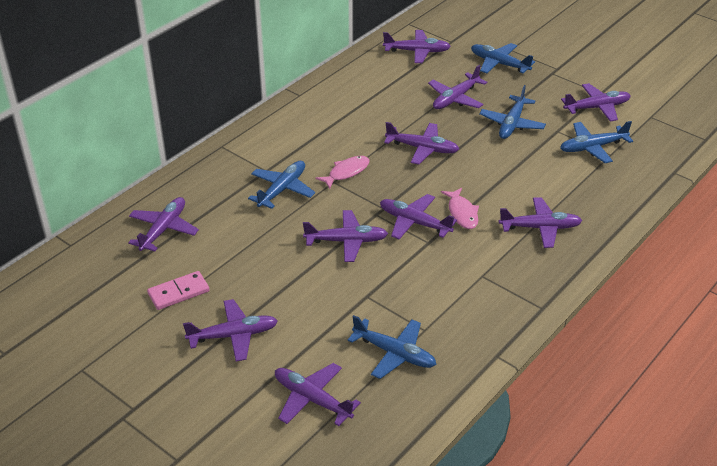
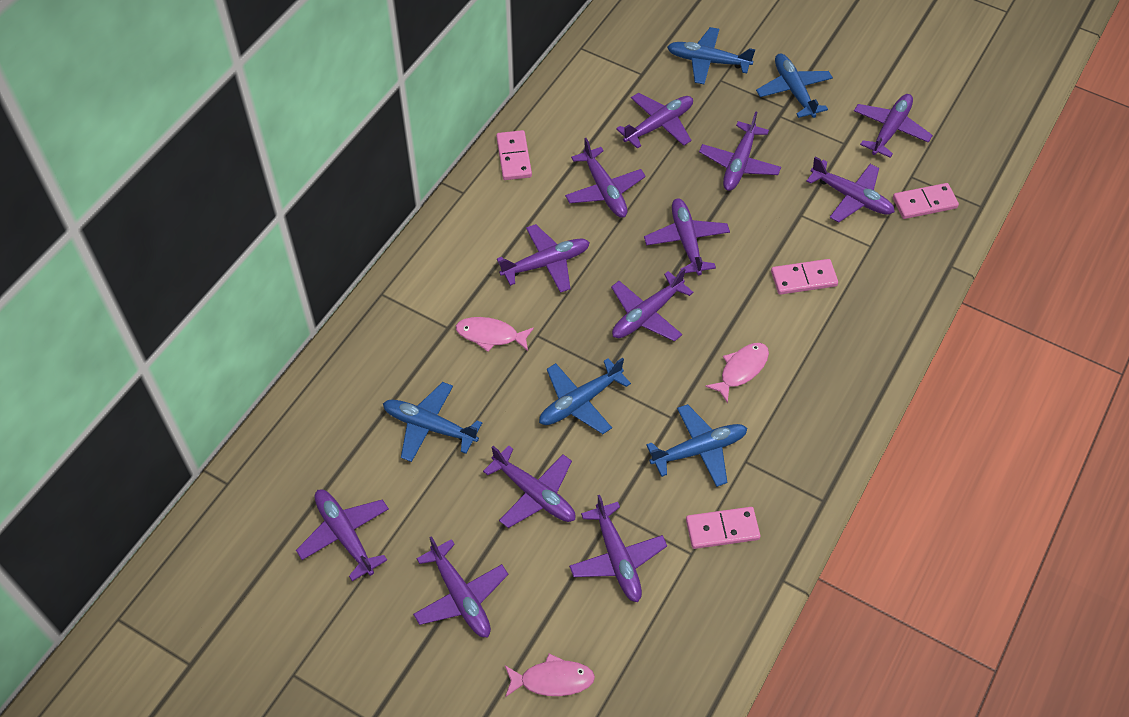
pink domino: [147,271,210,310] = 1 -> [496,130,532,180] [686,507,760,549] [771,259,838,295] [893,183,959,219] = 4
pink fish: [315,156,369,189] [441,188,479,229] = 2 -> [456,317,534,352] [505,653,595,697] [705,343,769,403] = 3
purple plane: [128,197,199,252] [183,299,278,361] [275,363,361,426] [303,210,388,262] [380,194,457,240] [383,30,451,63] [384,122,459,165] [428,65,488,109] [499,197,582,248] [561,83,631,121] = 10 -> [296,489,389,581] [413,536,508,637] [483,446,576,528] [497,224,590,293] [565,138,646,218] [569,495,667,602] [611,268,694,342] [616,93,693,149] [644,198,730,275] [699,111,781,191] [806,157,895,222] [854,94,933,158] = 12

